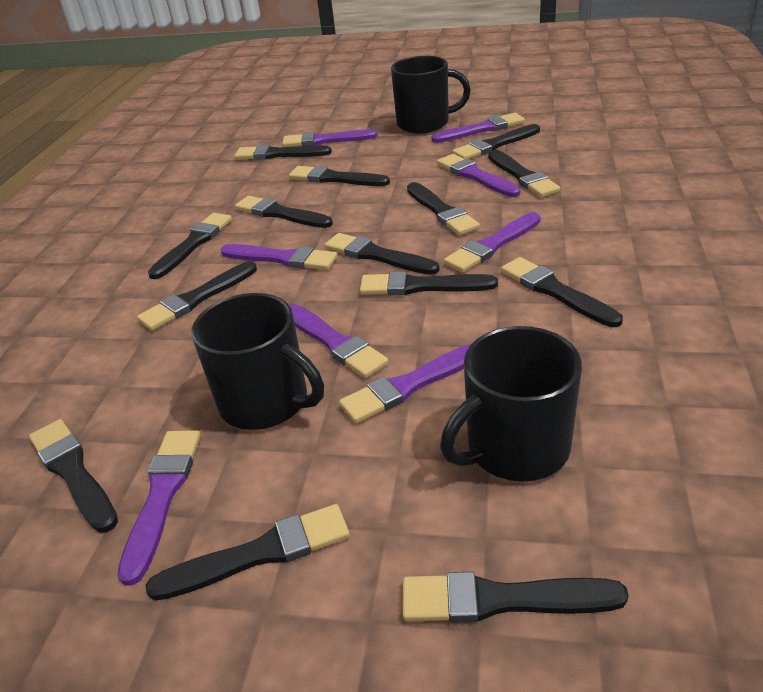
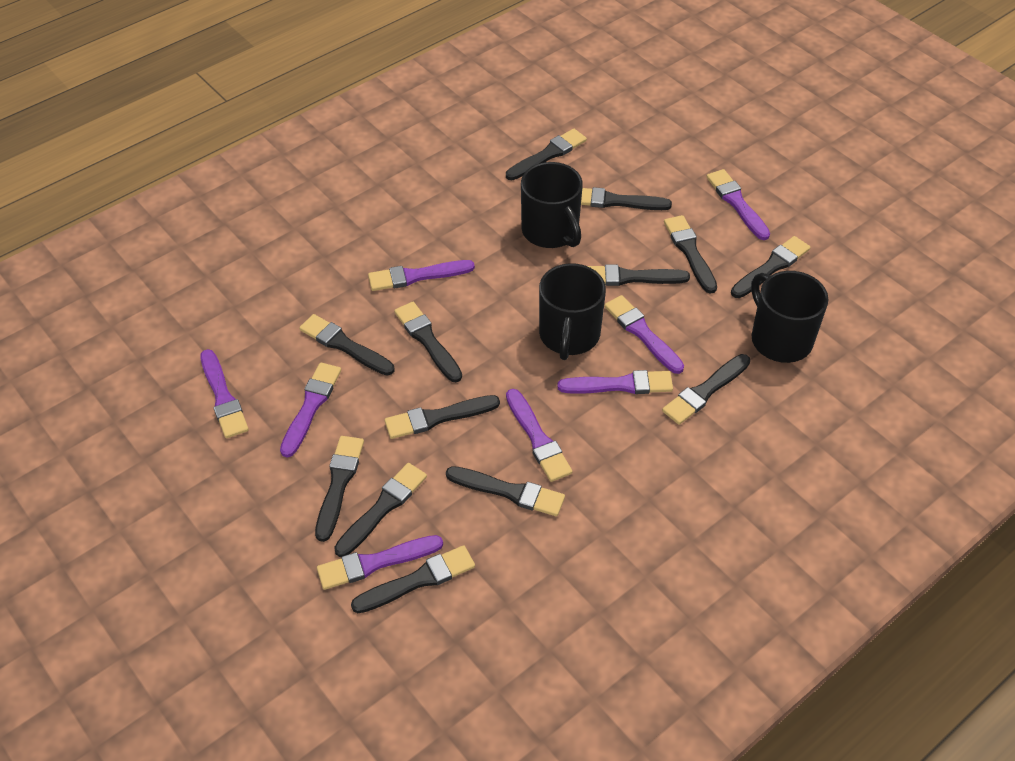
black brush: [29,419,118,533] [137,262,257,331] [145,504,350,601] [148,213,232,279] [234,145,332,160] [235,196,333,228] [289,166,390,186] [324,233,440,275] [359,272,498,295] [402,572,629,623] [407,182,480,235] [452,124,540,159] [488,150,561,197] [501,257,623,327] = 14 -> [299,314,394,375] [315,436,364,542] [334,463,427,557] [351,545,475,613] [384,395,500,439] [394,302,462,382] [446,466,565,516] [506,129,587,180] [581,187,672,210] [587,264,690,286] [662,354,750,425] [664,215,717,294] [731,236,810,298] = 13

